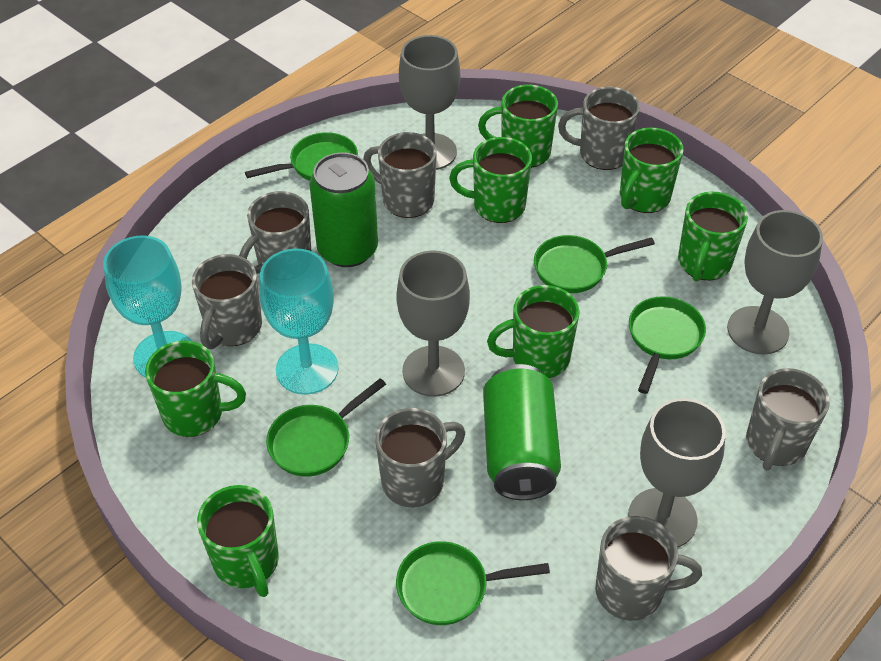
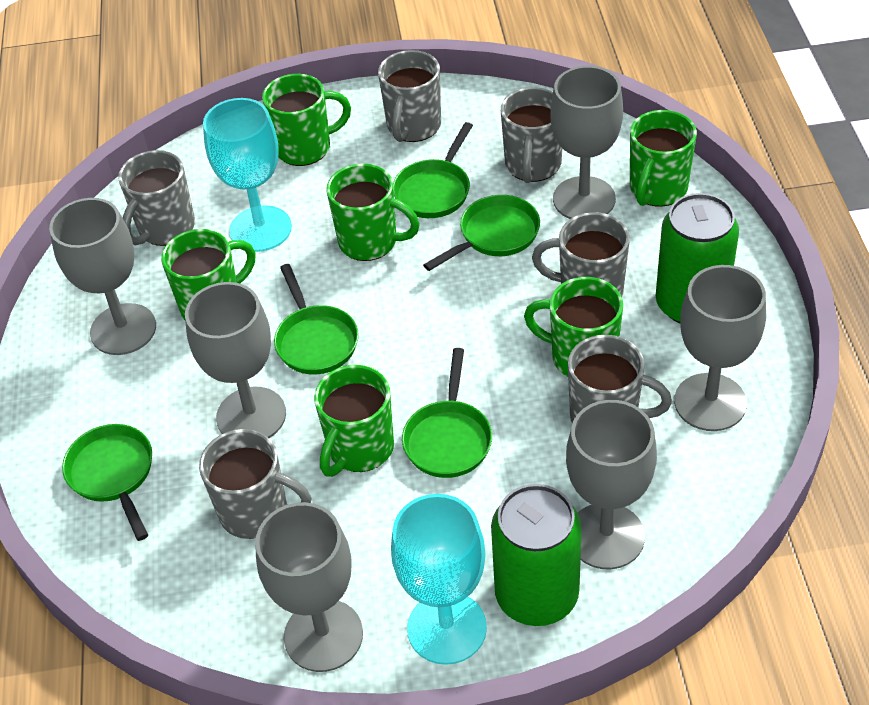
green mug: [145,341,246,437] [197,485,279,597] [449,137,532,223] [478,85,558,168] [487,285,580,378] [620,127,684,213] [678,192,748,282] = 7 -> [161,229,255,320] [262,74,351,166] [314,365,394,477] [326,163,420,261] [524,277,623,377] [630,110,697,207] = 6
grey goblet: [396,250,470,397] [399,35,460,170] [628,398,726,548] [727,210,823,355] = 4 -> [49,198,156,355] [185,282,286,438] [255,502,363,672] [550,66,623,219] [566,400,657,569] [674,265,766,431] = 6
grey mug: [192,254,262,350] [239,191,311,274] [363,132,437,218] [375,408,465,507] [558,87,640,170] [595,516,702,621] [746,368,830,470] = 7 -> [118,150,195,246] [199,429,312,539] [378,50,441,142] [501,87,562,183] [532,212,630,297] [568,335,672,424] = 6

